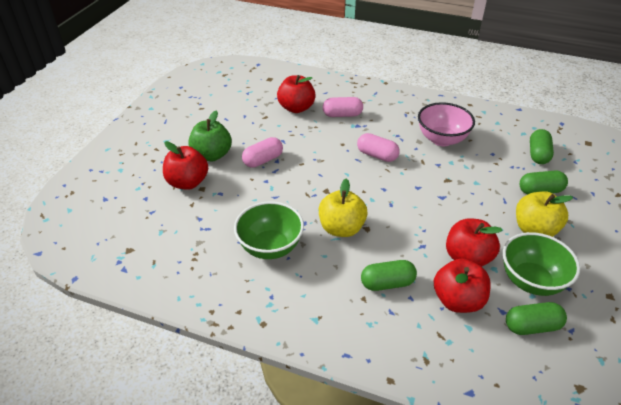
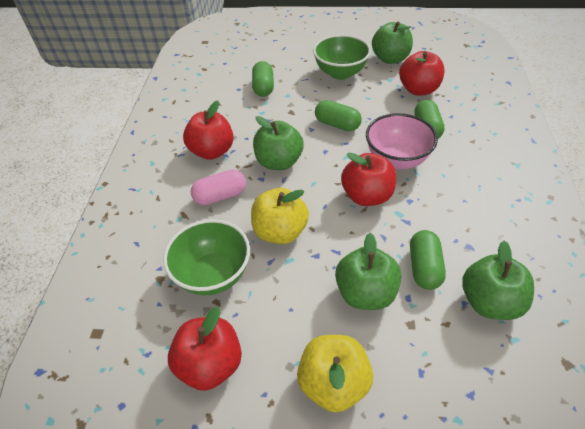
green apple: [188,110,232,161] = 1 -> [253,116,304,170] [335,233,401,310] [372,21,413,64] [462,241,534,320] = 4
pink capsule: [242,137,283,168] [323,97,363,117] [357,133,400,162] = 3 -> [191,170,246,205] = 1

